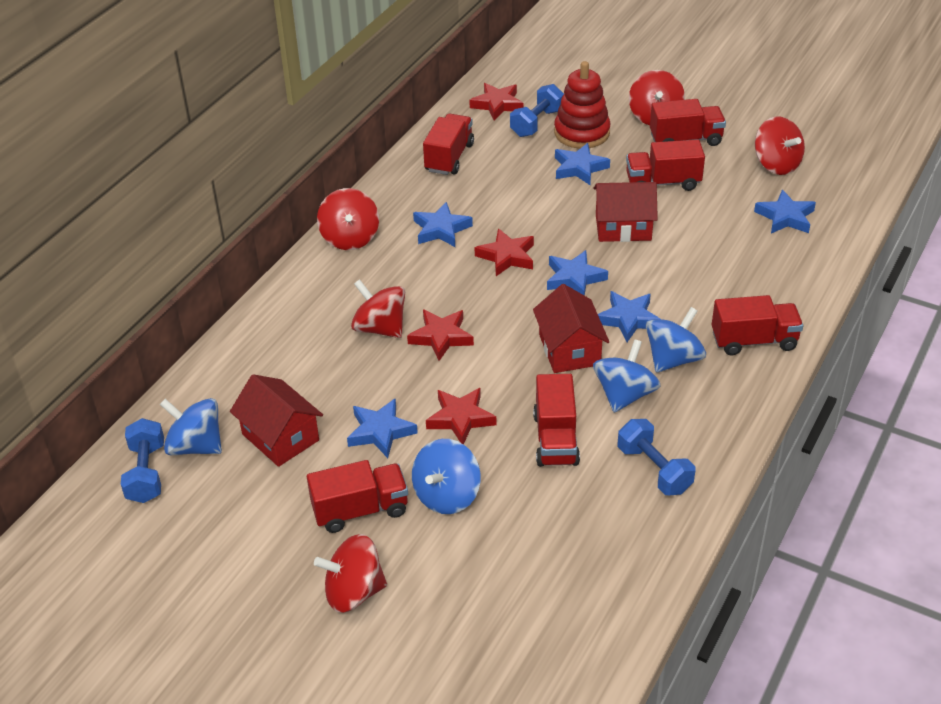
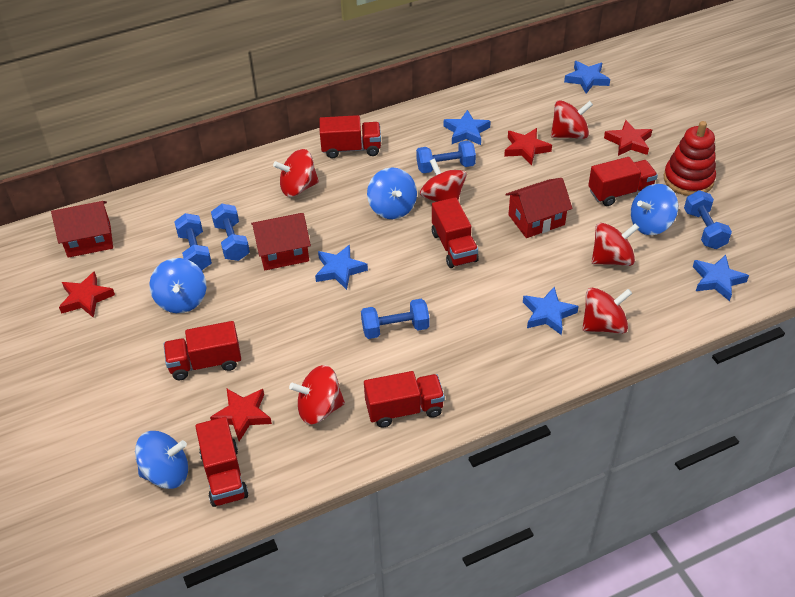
blue dumbbell: [121,418,164,503] [510,84,564,137] [618,419,695,495] = 3 -> [174,213,212,270] [211,204,250,261] [361,299,429,339] [416,141,476,173] [684,190,732,249] = 5
blue star: [347,398,418,458] [413,202,473,247] [547,250,608,296] [555,143,610,185] [598,291,660,342] [754,190,816,233] = 6 -> [315,244,368,290] [444,110,491,145] [523,287,579,335] [564,61,610,94] [693,255,749,301] = 5
red spinning top: [314,534,387,613] [317,188,379,250] [351,279,405,338] [629,70,685,125] [755,117,805,175] = 5 -> [273,149,319,197] [289,365,345,424] [420,158,467,202] [551,100,593,139] [582,288,632,334] [592,223,639,266] = 6

